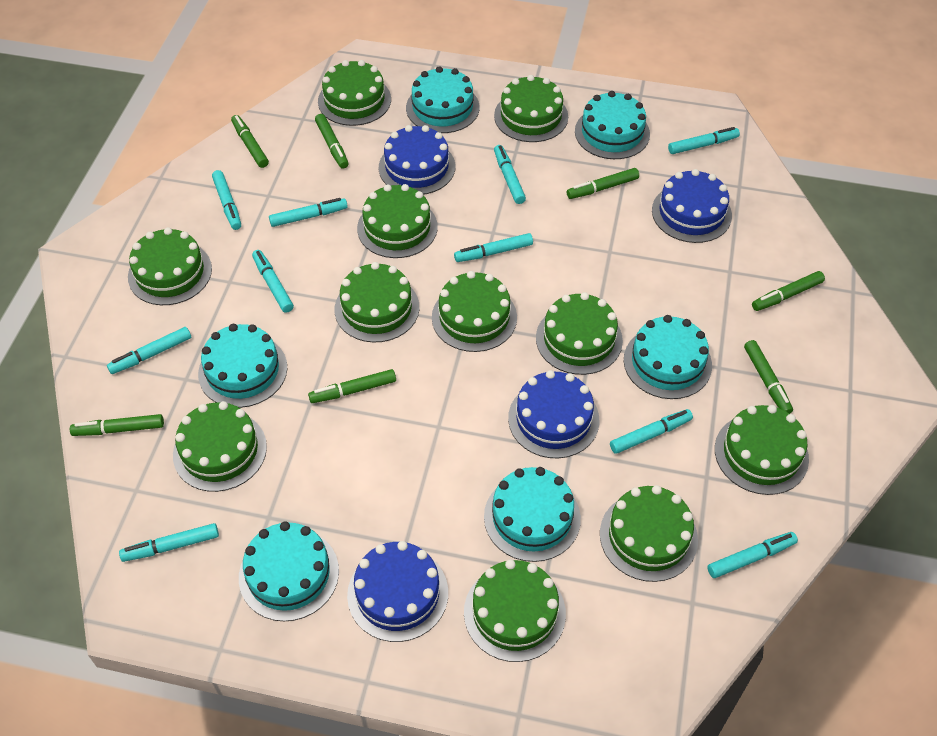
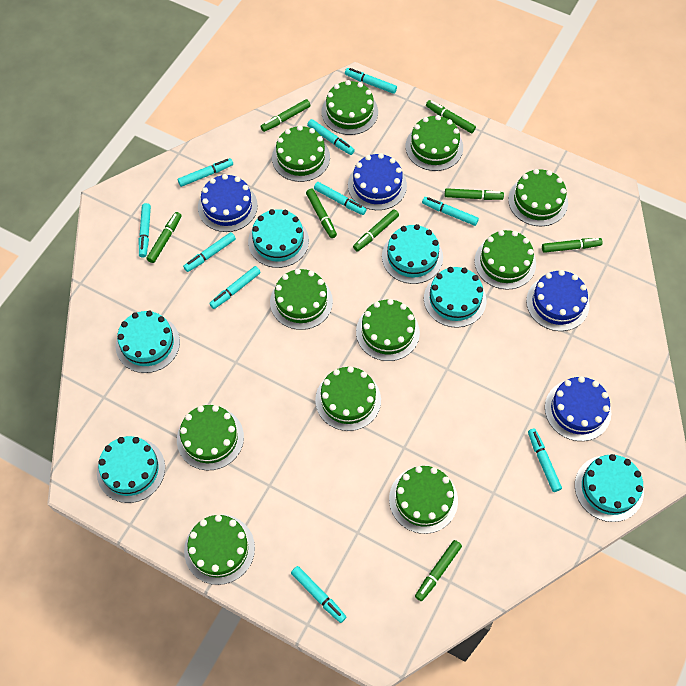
green marker: [70,414,164,436] [231,115,269,168] [308,369,396,403] [315,114,349,169] [567,168,639,199] [744,340,793,414] [752,271,825,311] = 7 -> [147,212,182,263] [260,99,310,132] [306,189,337,238] [353,209,399,251] [415,540,462,601] [426,100,476,133] [445,188,504,200] [542,238,603,253] = 8

